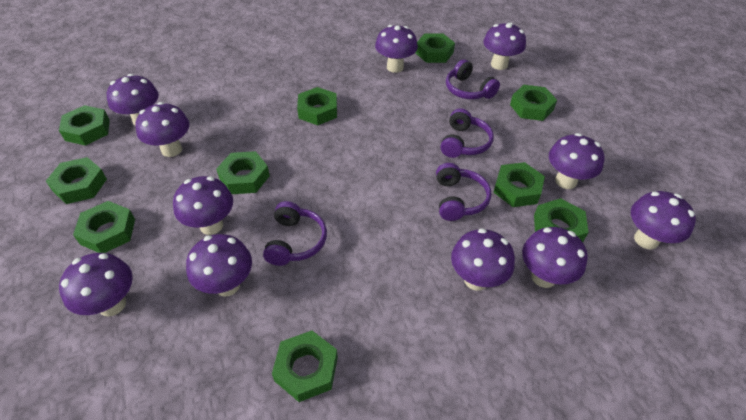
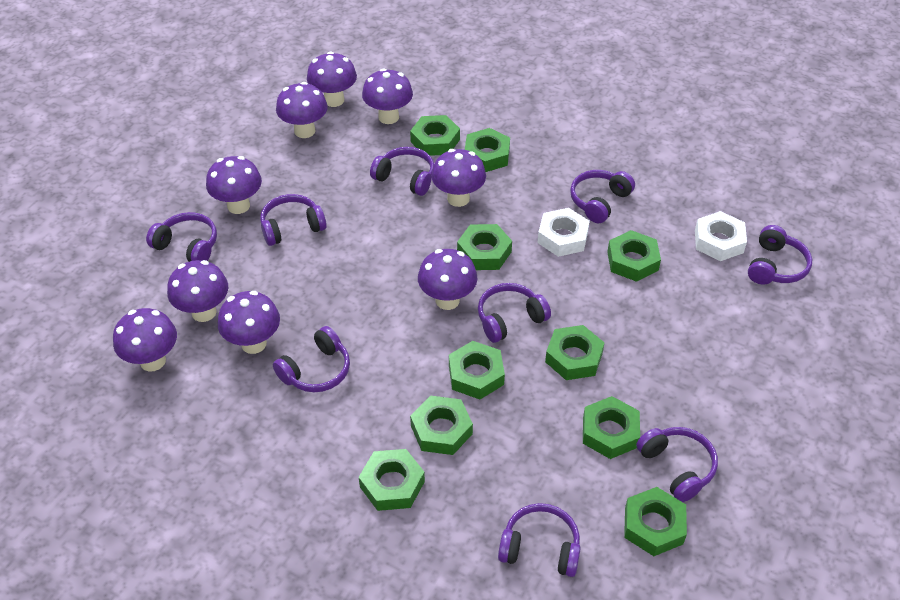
purple headphones: [263,201,327,266] [436,163,491,221] [440,108,494,158] [446,59,500,99] = 4 -> [146,212,217,262] [260,194,327,246] [273,326,350,392] [370,147,434,196] [478,283,551,343] [498,503,581,577] [570,170,635,224] [636,427,718,502] [748,225,812,285] = 9
purple mushroom: [59,253,133,317] [107,74,159,125] [135,102,189,157] [173,176,233,235] [186,234,252,297] [375,25,418,73] [451,228,515,291] [483,22,526,70] [522,227,588,288] [549,133,605,189] [631,191,696,250] = 11 -> [113,308,177,372] [167,260,228,322] [206,156,262,214] [218,291,280,354] [276,82,328,138] [307,51,357,107] [362,68,413,124] [418,249,477,310] [431,149,486,207] = 9
white nut: none = 0 -> [537,208,590,257] [695,211,747,261] = 2

